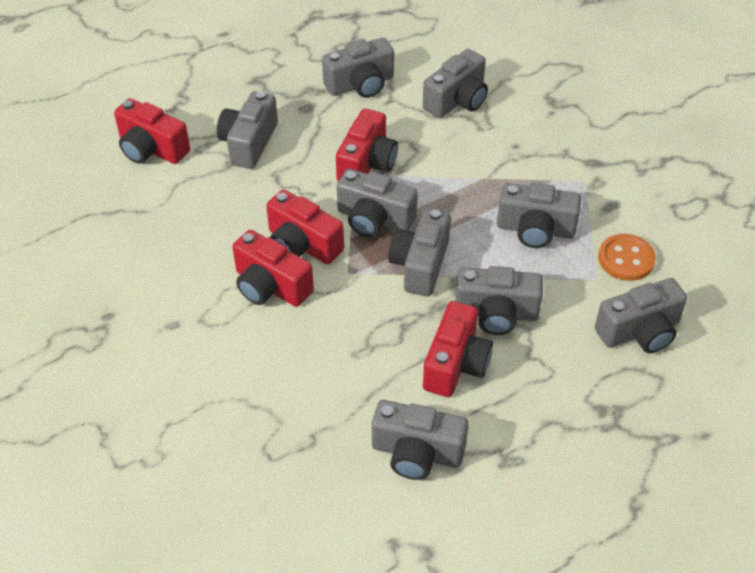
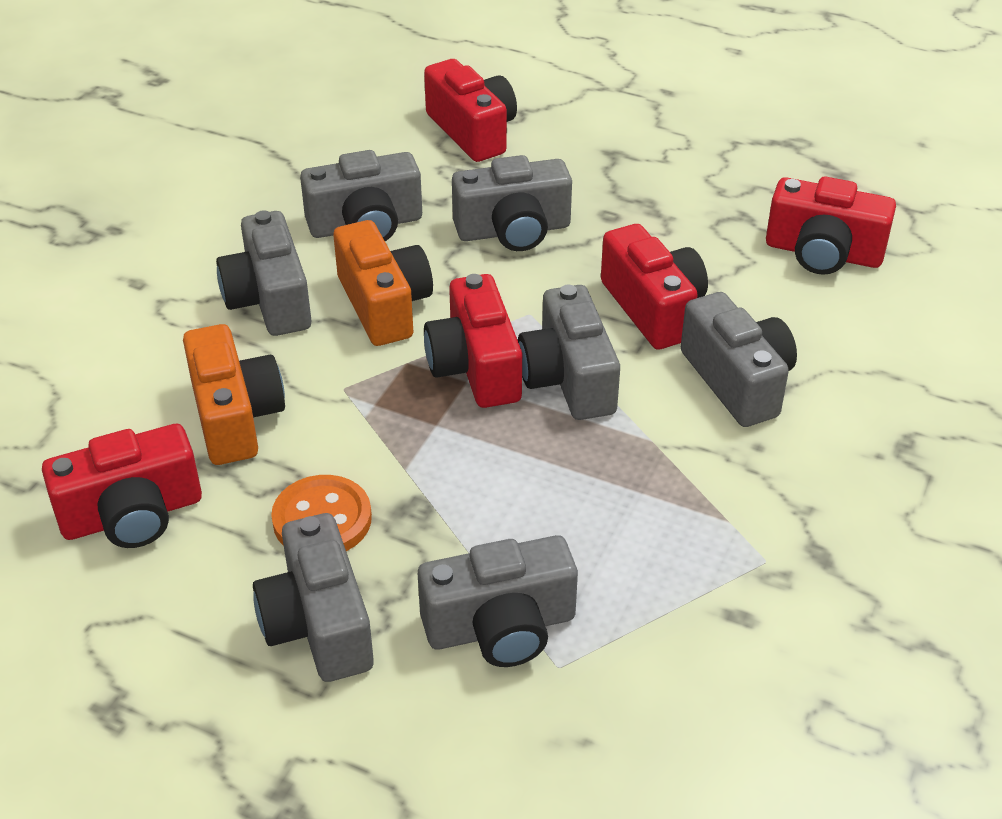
grey camera: [217,91,278,169] [322,38,394,98] [337,169,418,237] [372,400,469,480] [388,208,451,296] [423,49,488,118] [456,266,543,335] [497,183,581,248] [595,278,687,353] = 9 -> [216,210,311,336] [253,513,374,682] [300,150,422,241] [418,535,578,667] [452,155,572,251] [518,284,620,420] [681,292,797,427] = 7
orange camera: none = 0 -> [183,324,285,465] [334,220,433,346] = 2

